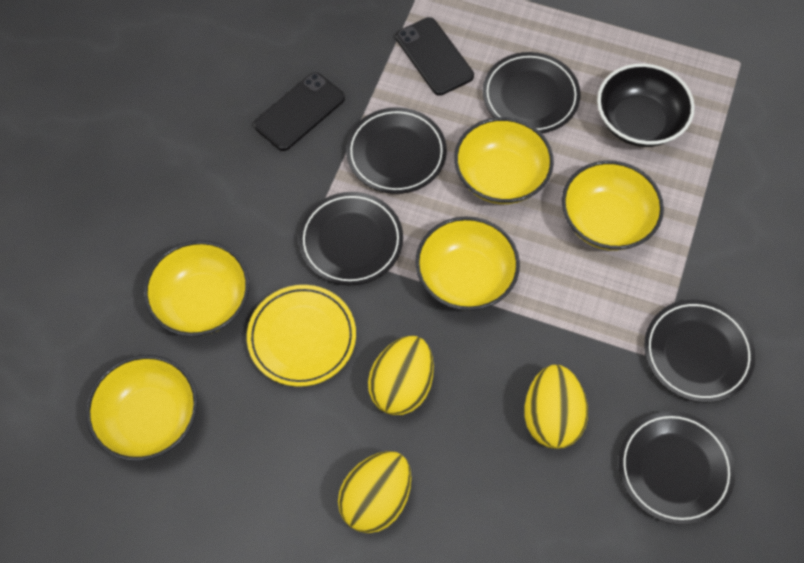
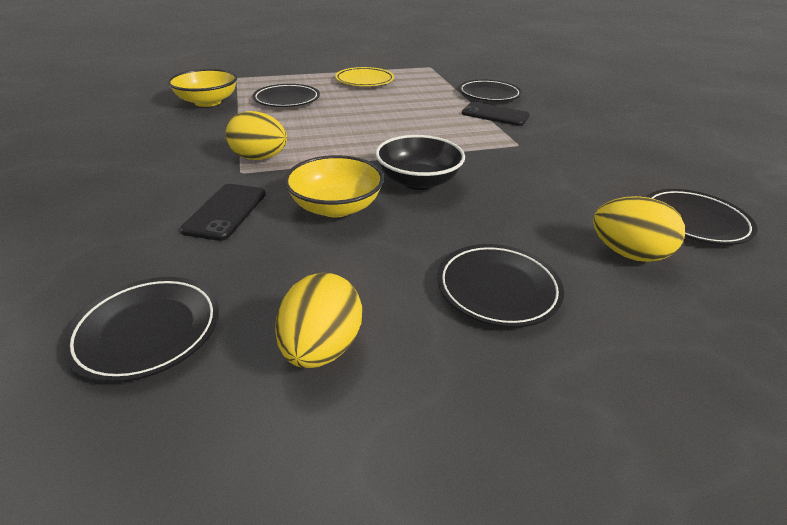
yellow bowl: [86,355,198,461] [144,240,249,337] [415,216,520,311] [454,117,554,204] [562,161,664,251] = 5 -> [167,69,237,107] [284,155,384,217] = 2

